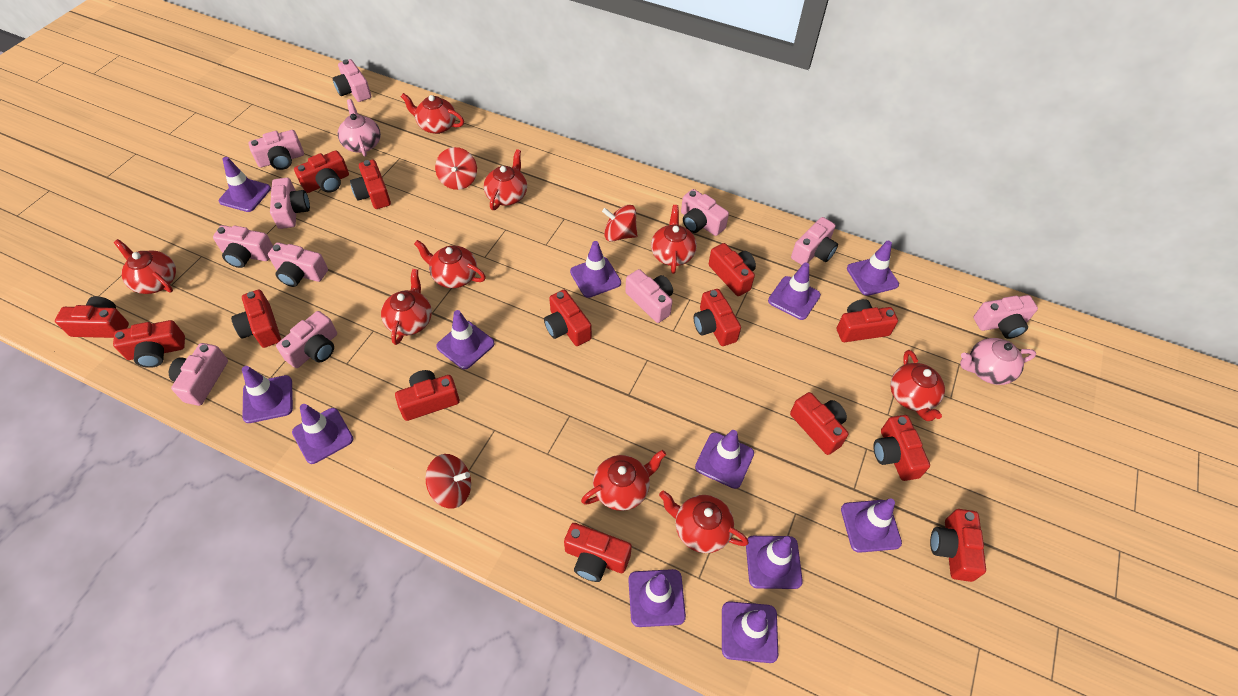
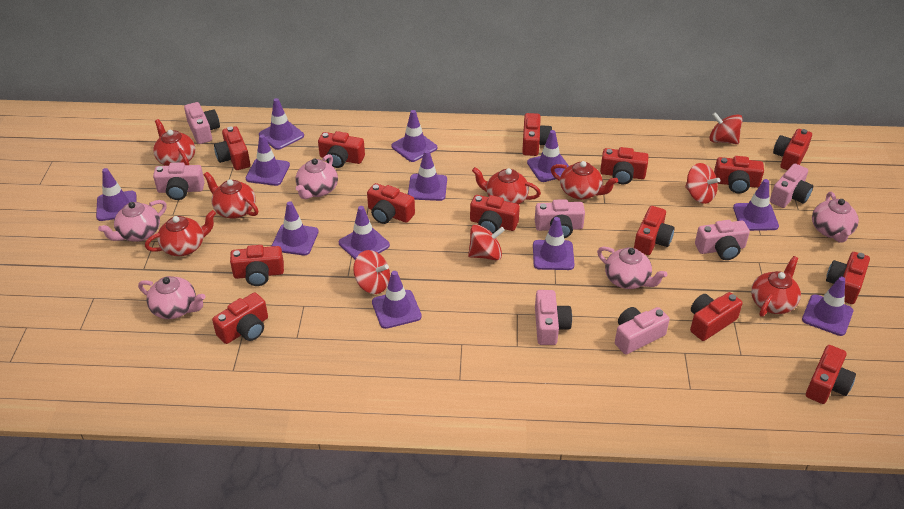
pink camera: [169,343,228,406] [213,225,273,268] [249,130,304,170] [268,242,328,287] [270,178,310,229] [276,311,337,368] [333,59,371,102] [625,269,673,323] [681,189,729,236] [791,217,838,265] [973,295,1038,339] = 11 -> [153,162,205,200] [184,102,220,144] [535,199,585,238] [535,290,572,345] [615,307,670,355] [695,220,750,260] [770,163,813,208] = 7
pink teapot: [338,99,381,157] [960,338,1036,385] = 2 -> [98,200,167,241] [138,276,205,319] [296,154,338,199] [597,246,667,289] [812,192,859,243] = 5
red spinning top: [426,454,471,509] [435,147,477,190] [602,205,638,242] = 3 -> [353,250,390,294] [468,224,505,260] [685,163,720,204] [709,112,743,144] = 4
red teapot: [114,239,176,294] [381,269,432,345] [401,93,464,134] [414,240,486,288] [484,149,527,210] [581,450,666,511] [651,205,697,274] [659,491,749,553] [891,350,945,421] = 9 -> [145,210,216,256] [153,119,195,166] [204,172,258,219] [472,167,541,204] [551,161,618,200] [751,256,801,317] = 6

